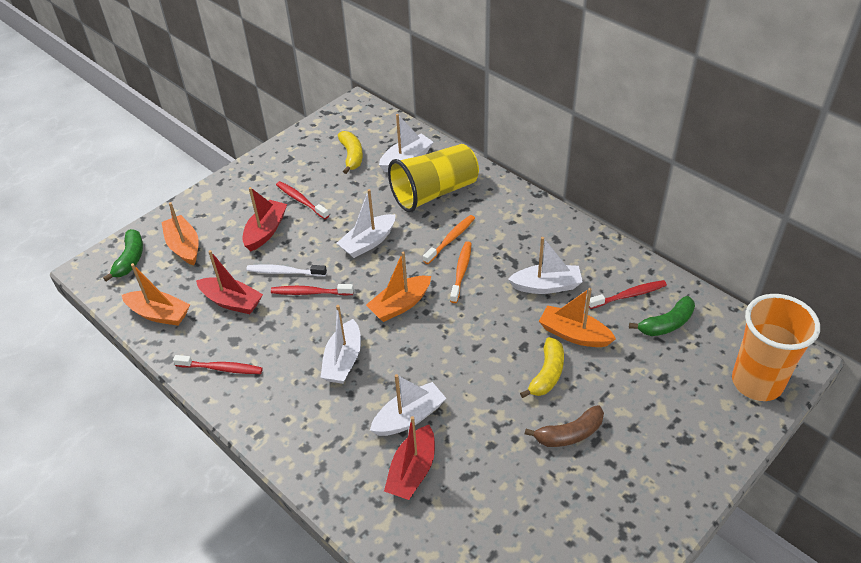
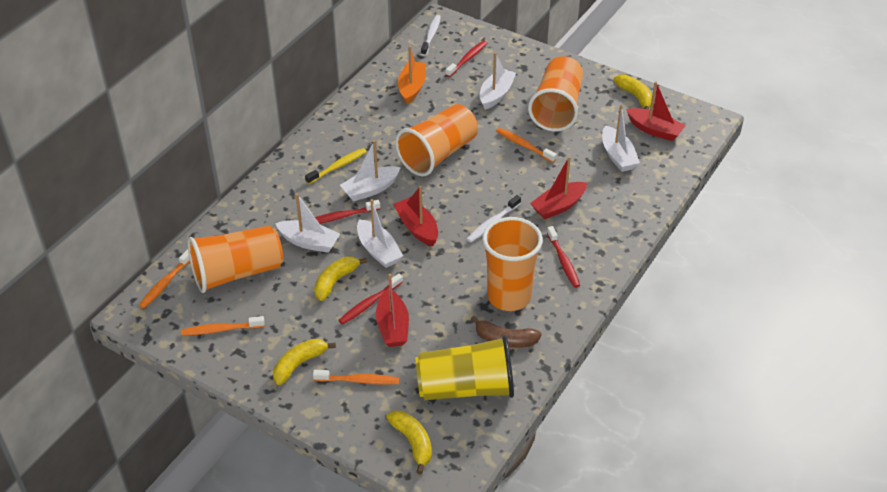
green banana: [103,229,143,282] [629,296,695,336] = 2 -> none = 0
orange boat: [122,263,190,326] [161,202,199,265] [366,251,431,322] [539,288,616,347] = 4 -> [398,46,426,104] = 1
orange cup: [732,294,820,401] = 1 -> [188,226,283,293] [395,104,478,176] [482,217,543,311] [528,56,583,132] = 4
orange toothbrush: [423,215,475,264] [450,241,472,303] = 2 -> [139,249,190,309] [181,316,265,336] [313,370,399,385] [496,128,557,163] = 4
red boat: [196,250,263,314] [242,187,287,251] [384,416,435,500] = 3 -> [376,274,409,347] [393,186,438,246] [530,156,587,219] [626,81,686,141] = 4
white toothbrush: [246,264,327,277] = 1 -> [421,15,441,56] [467,195,521,242] = 2
yellow banana: [338,131,363,174] [520,337,564,398] = 2 -> [273,339,336,385] [314,257,367,301] [386,410,432,474] [613,74,652,109] = 4
yellow toothbrush: none = 0 -> [305,148,367,184] = 1

